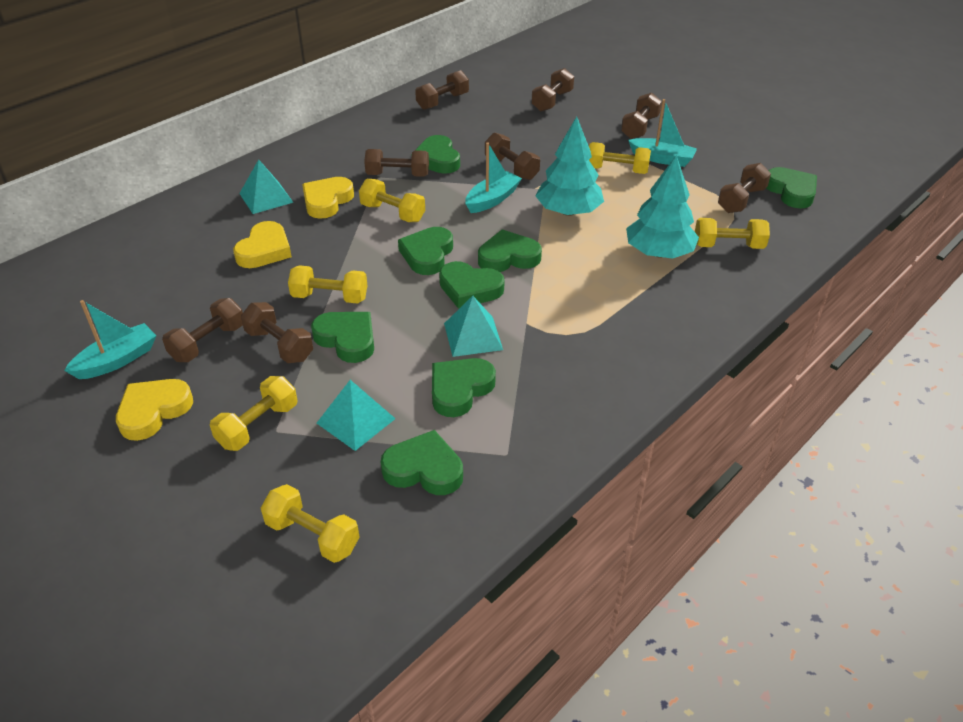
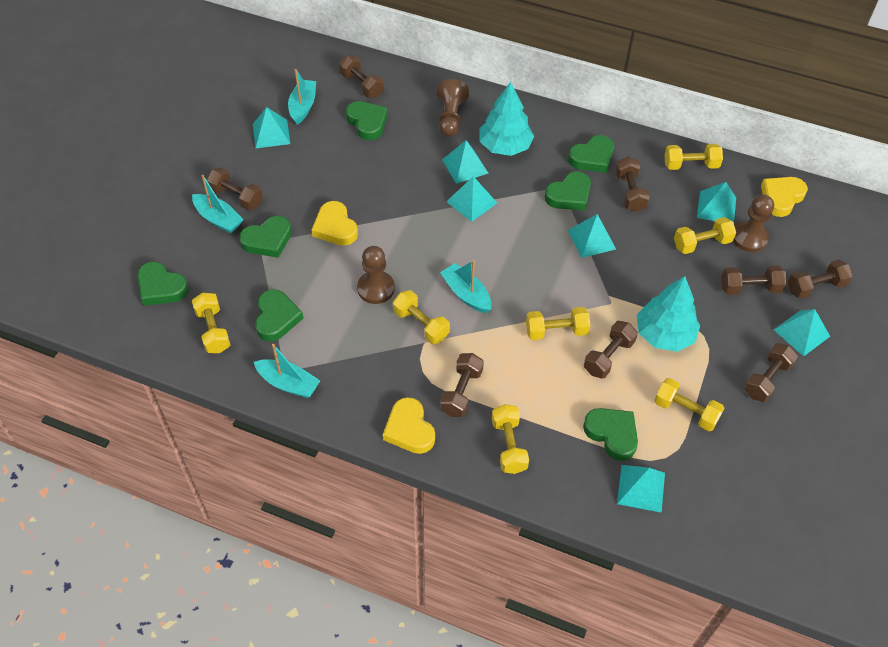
brown pawn: none = 0 -> [357,246,395,304] [436,79,469,137] [733,195,774,252] = 3
green heart: [311,312,374,363] [380,430,463,495] [398,227,453,275] [416,135,460,174] [432,358,496,417] [439,261,505,309] [478,229,542,272] [766,167,817,209] = 8 -> [137,262,189,305] [239,216,292,258] [255,289,303,342] [346,101,388,140] [545,171,591,211] [568,135,614,173] [583,408,638,461] = 7
turquoise boat: [64,300,156,379] [465,143,522,213] [628,99,697,167] = 3 -> [192,175,244,233] [254,344,320,398] [288,69,316,125] [440,260,491,313] = 4
turquoise pyramid: [239,159,294,214] [317,380,396,451] [444,296,503,357] = 3 -> [253,107,290,149] [442,140,489,184] [446,176,497,222] [568,214,616,258] [617,465,665,513] [697,182,736,222] [774,309,830,356] = 7
yellow dumbbell: [210,376,298,451] [261,484,359,563] [288,265,368,304] [359,179,425,222] [589,142,651,174] [695,218,770,249] = 6 -> [192,293,231,353] [393,290,450,344] [492,404,529,474] [526,307,590,340] [654,378,724,431] [664,144,723,170] [674,217,736,254] = 7

